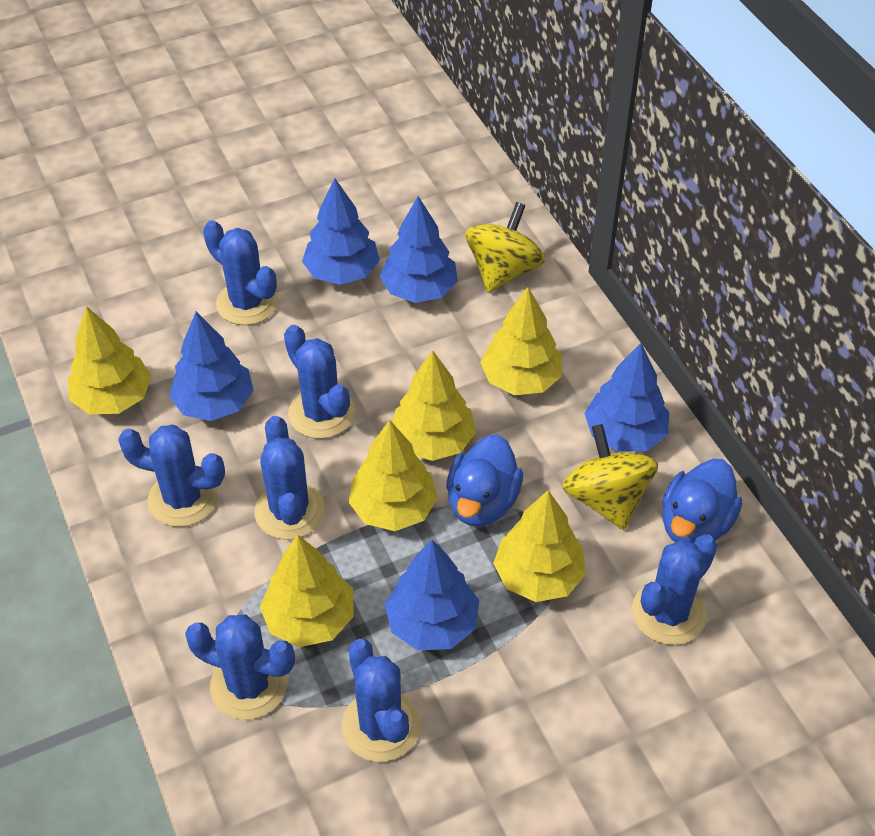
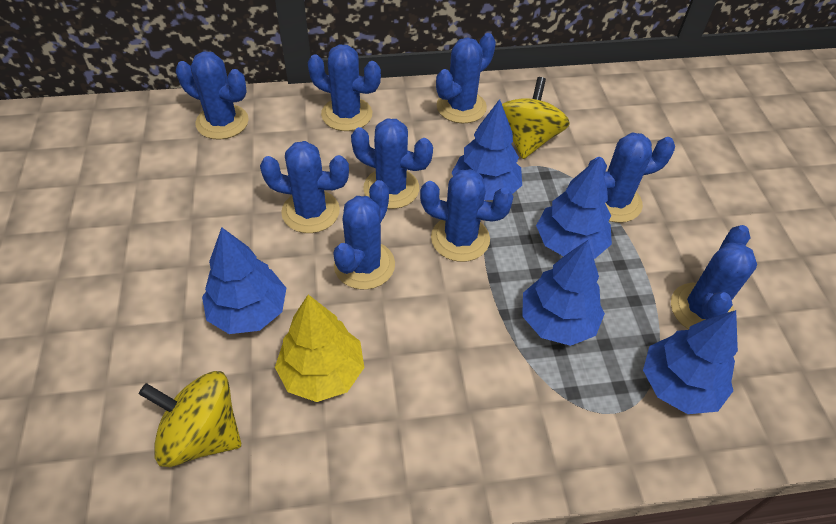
blue cactus: [118,425,225,527] [185,615,295,720] [203,220,278,325] [255,416,325,540] [284,325,355,439] [342,639,420,762] [632,534,718,645] = 7 -> [176,52,249,140] [260,141,349,233] [307,45,381,131] [333,180,395,290] [351,118,433,209] [420,169,514,262] [436,33,496,124] [588,132,675,223] [671,225,757,330] = 9
blue duck: [446,434,523,527] [662,459,742,544] = 2 -> none = 0
yellow tree: [68,306,152,414] [260,535,354,647] [349,420,438,531] [392,350,476,461] [480,287,562,395] [493,490,586,602] = 6 -> [275,294,364,402] = 1

